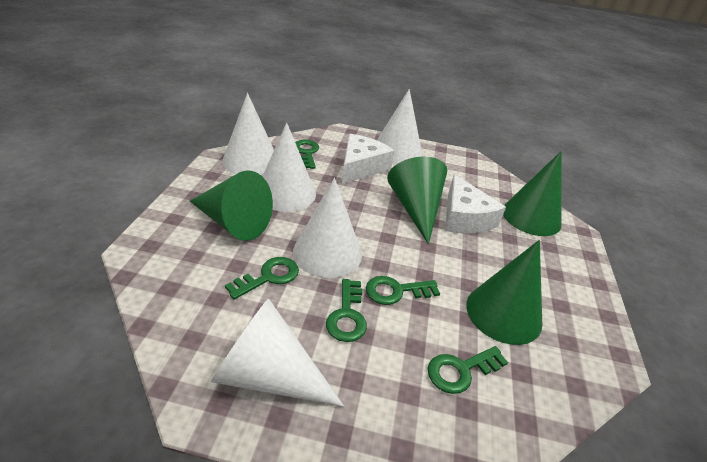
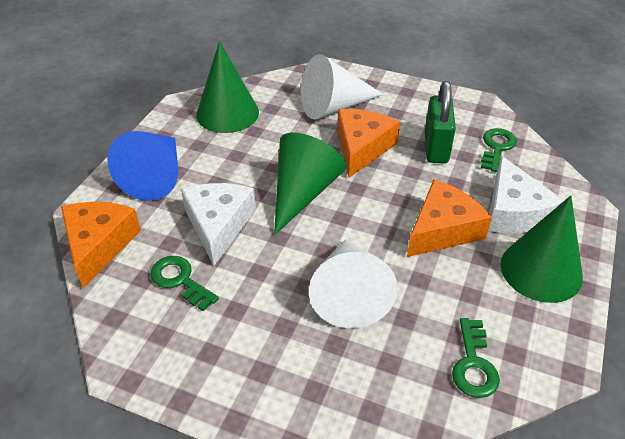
blue cone: none = 0 -> [107,131,178,201] = 1
green cone: [190,171,273,241] [387,157,447,244] [466,240,542,345] [503,151,562,236] = 4 -> [196,41,259,133] [274,133,347,235] [500,195,583,303] = 3
green key: [225,257,299,300] [295,139,319,169] [326,279,367,342] [366,276,440,305] [428,346,508,394] = 5 -> [150,256,219,311] [452,318,500,398] [481,128,517,172] = 3
green padlock: none = 0 -> [425,81,456,163] = 1
orange cheese: none = 0 -> [61,202,141,288] [337,109,400,178] [407,180,492,257] = 3
white cone: [211,299,344,407] [222,93,274,175] [262,122,316,212] [293,178,362,278] [377,89,422,164] = 5 -> [301,54,384,119] [309,239,398,328] = 2

